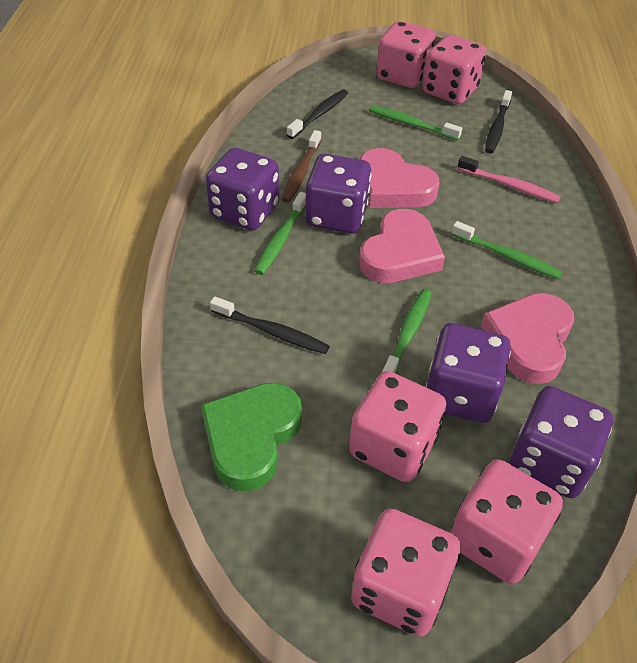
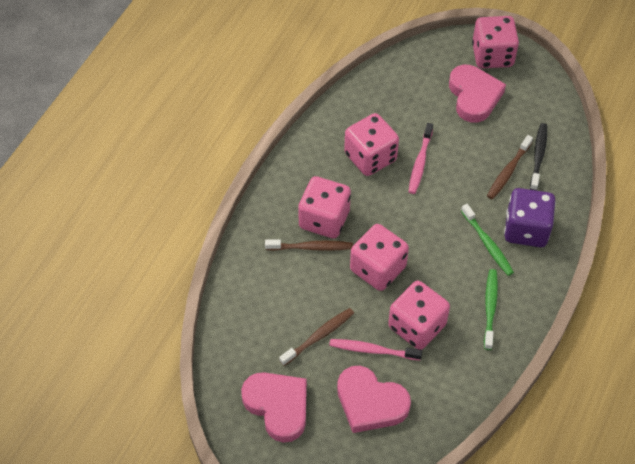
black toothbrush: [210,296,330,354] [287,89,348,139] [485,90,512,153] = 3 -> [530,123,547,191] = 1
brown toothbrush: [281,130,321,203] = 1 -> [265,239,353,251] [279,308,354,366] [487,135,533,199] = 3
green heart: [201,383,302,491] = 1 -> none = 0
green toothbrush: [255,192,306,275] [368,106,462,141] [382,289,432,374] [451,221,563,279] = 4 -> [461,204,514,276] [484,269,498,350] = 2
pink toothbrush: [457,156,561,203] = 1 -> [329,339,422,360] [409,123,433,194] = 2
purple dice: [206,148,279,230] [305,154,372,234] [426,323,511,423] [509,386,613,498] = 4 -> [504,188,556,247] = 1

